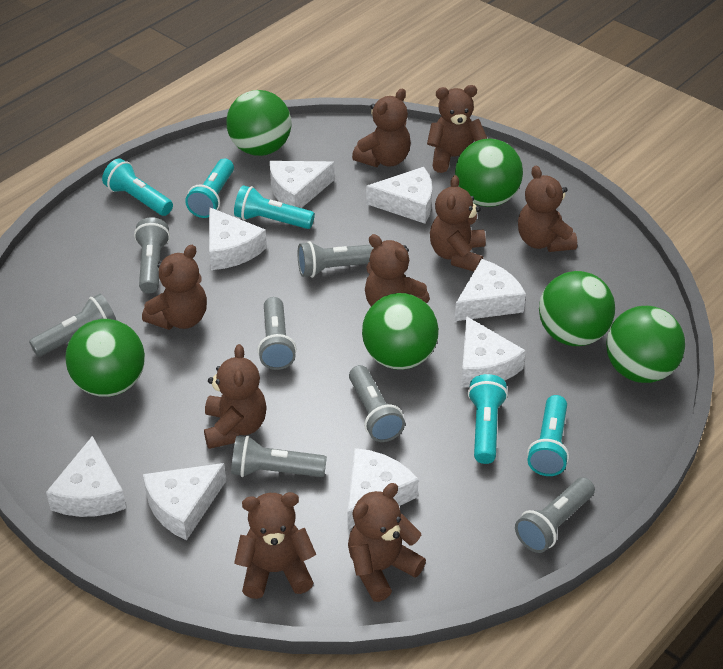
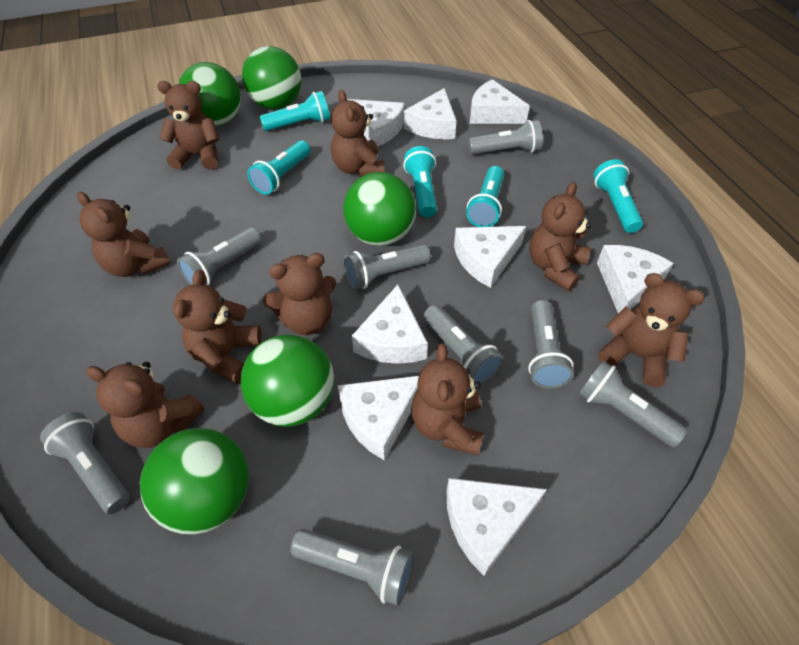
green ball: [65,319,145,397] [226,90,291,156] [362,293,439,370] [455,139,523,207] [539,271,615,346] [606,306,685,383] = 6 -> [140,428,249,534] [179,62,241,126] [241,335,334,427] [242,46,302,109] [343,172,416,246] = 5
grey flashlight: [29,294,116,357] [134,217,170,293] [231,435,327,477] [258,297,296,370] [298,241,373,278] [349,365,405,442] [515,477,595,553] = 7 -> [40,412,130,514] [177,227,262,285] [290,529,414,606] [344,244,431,290] [423,305,503,384] [469,120,543,155] [528,300,574,389] [578,361,687,447] = 8

